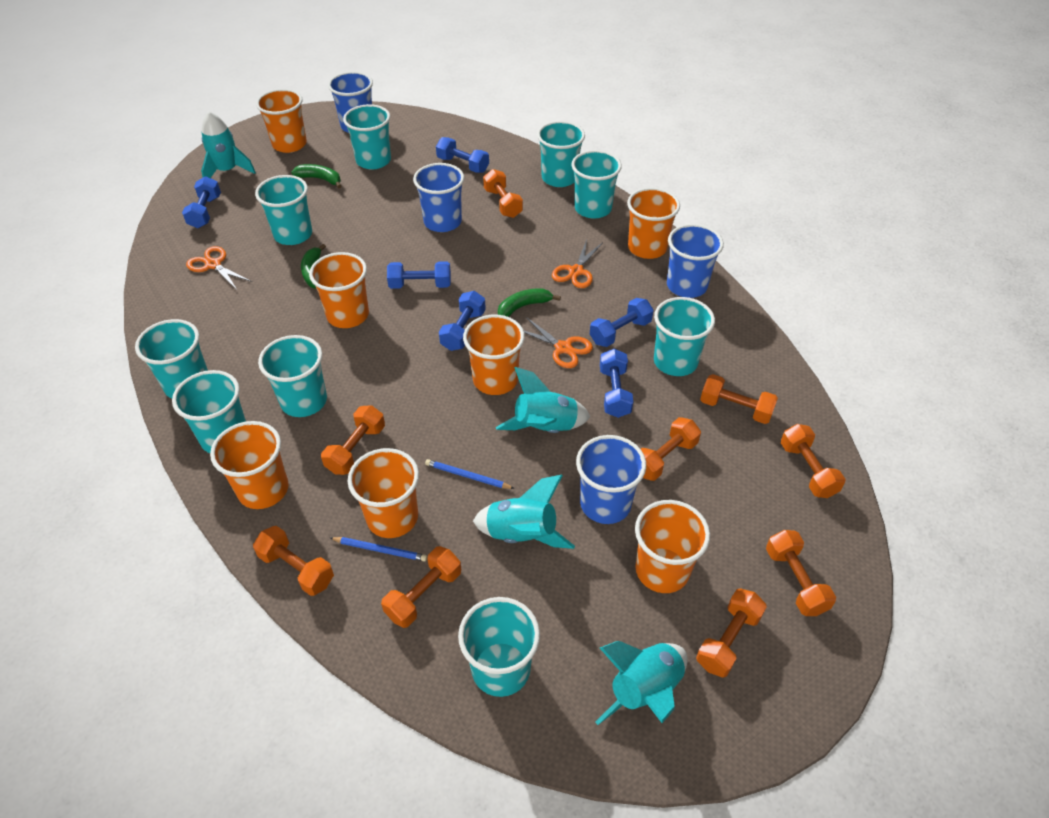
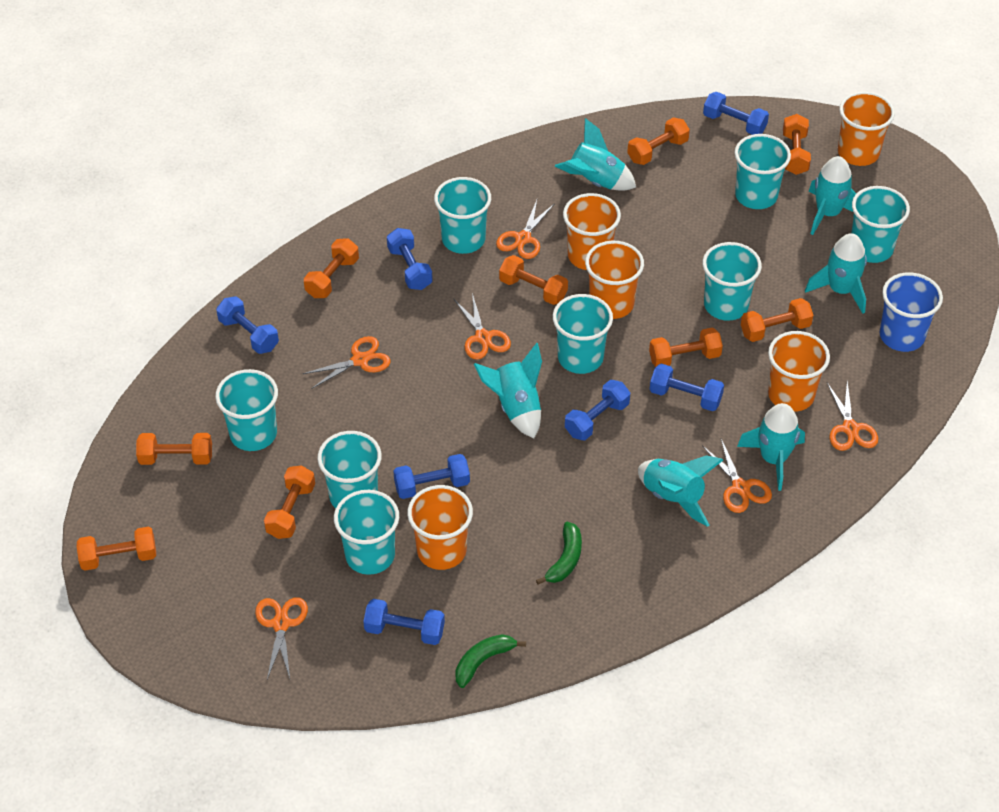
blue cup: [328,72,373,133] [413,163,464,232] [576,435,646,524] [667,224,724,298] = 4 -> [880,272,943,352] = 1
blue dumbbell: [182,176,221,228] [387,261,451,289] [436,137,489,173] [439,291,486,351] [590,298,654,347] [600,349,633,418] = 6 -> [216,296,279,354] [363,599,445,645] [387,228,433,290] [393,454,470,499] [565,380,630,440] [650,364,724,411] [703,92,769,135] = 7
blue pencil: [330,537,427,562] [425,459,515,489] = 2 -> none = 0
green banana: [291,164,341,188] [301,244,326,289] [498,288,561,317] = 3 -> [455,634,526,688] [536,522,582,584] = 2
orange cup: [210,421,289,509] [256,89,307,153] [309,252,369,328] [348,448,419,538] [463,315,525,395] [627,188,680,259] [635,500,710,593] = 7 -> [407,485,473,570] [563,193,621,270] [585,241,644,319] [768,331,830,412] [838,91,895,166] = 5
orange scissors: [186,246,252,290] [523,317,593,368] [552,240,603,288] = 3 -> [255,597,308,679] [303,336,391,389] [454,293,511,359] [496,200,555,259] [702,439,772,513] [827,381,878,451] = 6
turquoise cup: [135,319,208,398] [172,370,246,453] [255,175,312,245] [258,335,327,417] [343,104,391,169] [458,597,540,697] [537,121,585,187] [572,150,622,219] [654,297,715,376] = 9 -> [215,369,278,451] [317,431,382,508] [334,490,399,575] [434,177,491,254] [553,294,613,374] [702,242,762,321] [734,134,791,209] [851,186,910,263] = 8
turquoise rocket: [201,111,256,178] [473,475,575,549] [496,367,590,433] [595,641,688,725] = 4 -> [474,343,542,438] [555,118,636,191] [638,455,723,527] [737,403,805,491] [805,233,867,314] [809,156,856,235] = 6

